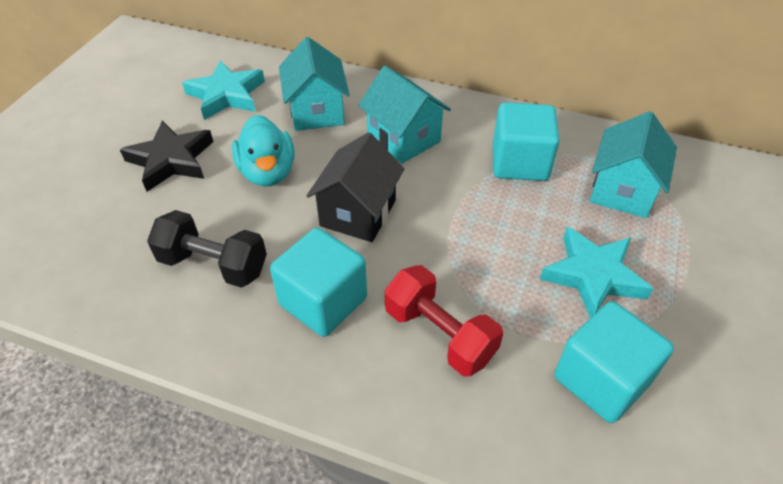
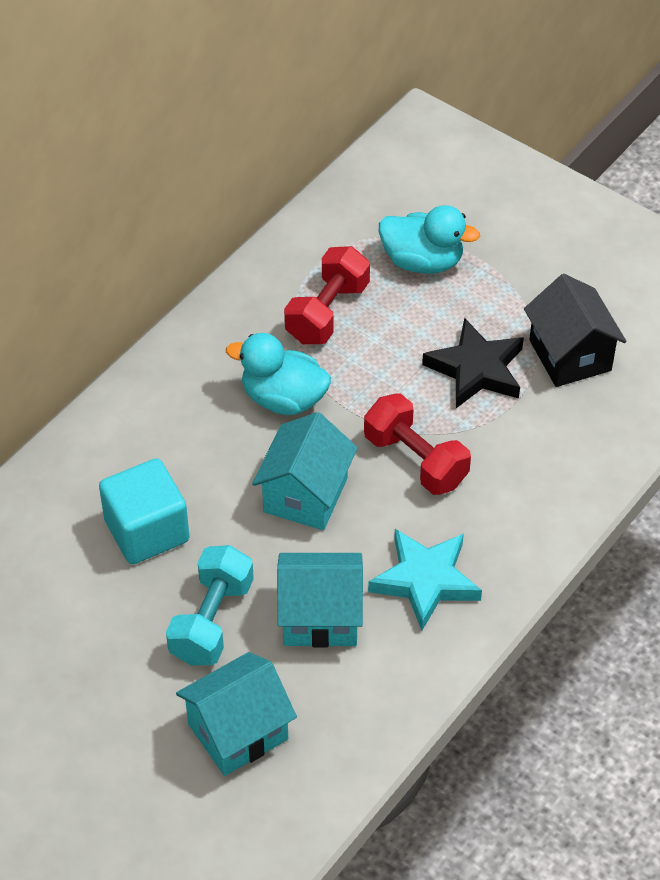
black dumbbell: [147,210,267,288] = 1 -> none = 0
red dumbbell: [385,265,503,376] = 1 -> [284,246,370,344] [364,393,471,495] = 2
turquoise cube: [270,228,367,337] [493,102,560,181] [554,301,674,423] = 3 -> [99,458,190,564] = 1
turquoise duck: [232,115,295,186] = 1 -> [226,333,331,415] [379,205,480,274] = 2
turquoise dumbbell: none = 0 -> [166,545,254,666] = 1
turquoise star: [182,60,265,120] [540,227,653,318] = 2 -> [368,529,482,630] = 1

